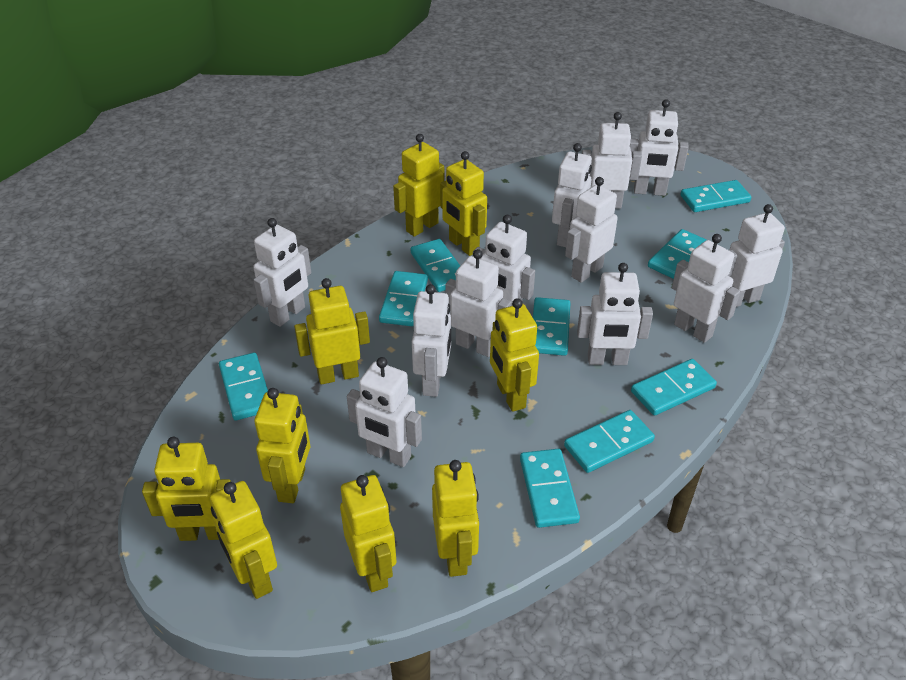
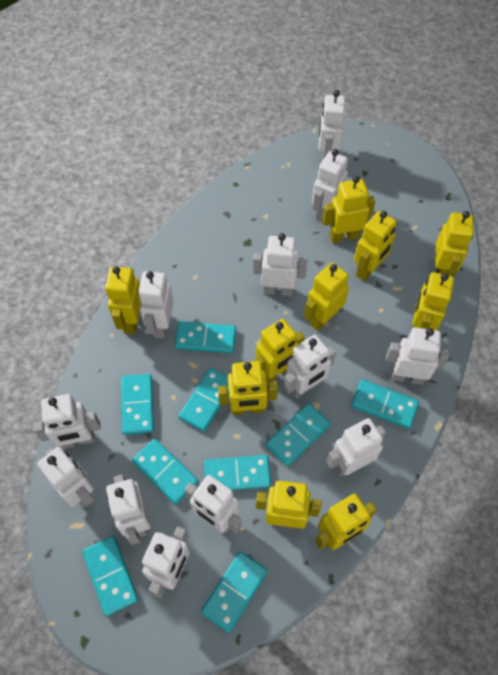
yellow robot: [142,437,231,541] [210,481,277,599] [254,388,310,503] [294,278,370,385] [340,475,397,592] [393,134,444,237] [432,460,479,577] [440,151,487,256] [490,298,539,412] = 9 -> [105,266,141,334] [218,361,278,415] [254,319,305,384] [256,481,322,529] [304,263,349,331] [315,494,377,550] [322,176,375,243] [354,211,397,281] [412,272,454,330] [435,211,474,276] = 10

